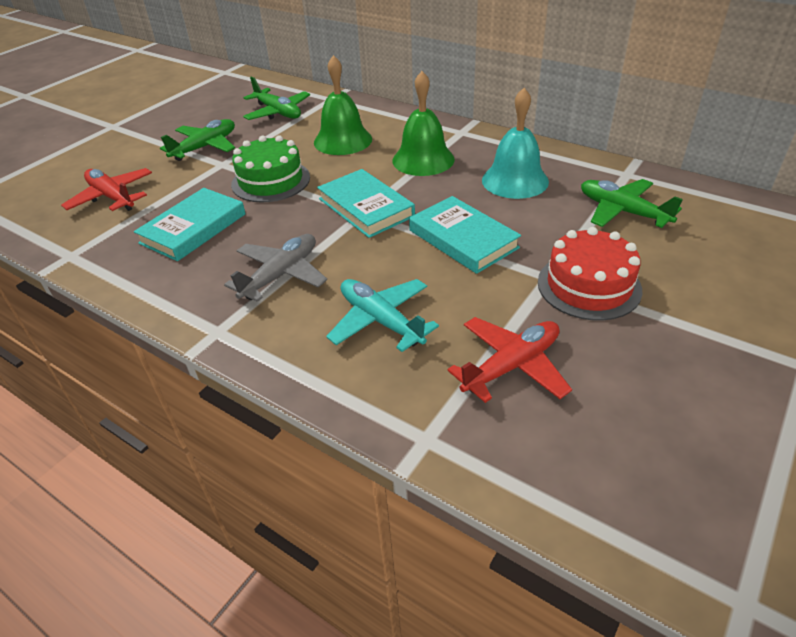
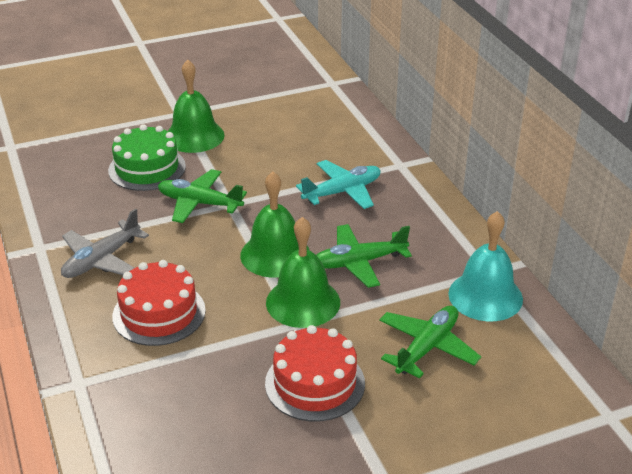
green bell: [314,55,372,155] [393,71,455,176] = 2 -> [168,60,225,153] [240,172,310,278] [266,217,340,328] = 3
red cake: [538,227,642,321] = 1 -> [112,260,206,346] [265,325,365,422] = 2
red plane: [61,168,152,211] [447,317,572,403] = 2 -> none = 0
turquoise book: [134,188,246,261] [317,169,415,238] [409,196,521,274] = 3 -> none = 0

